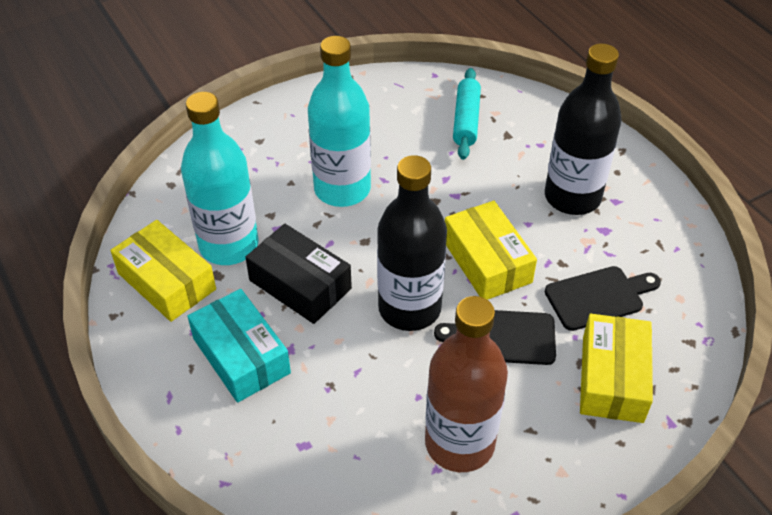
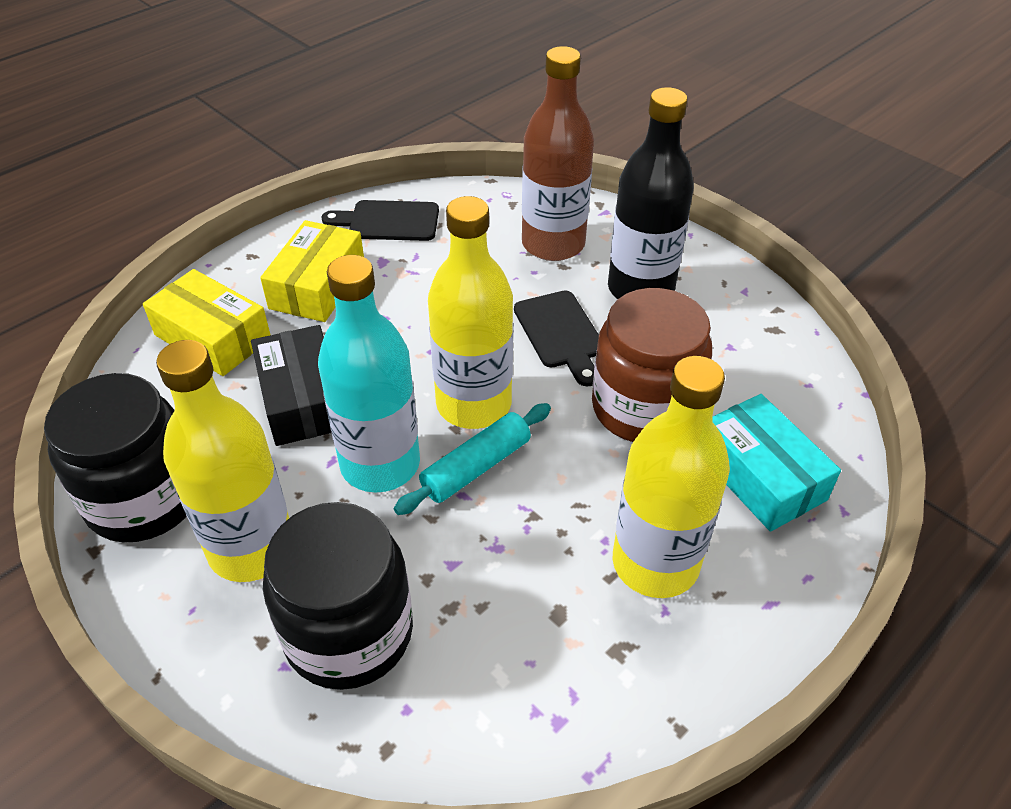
black bottle: [377,155,447,331] [545,44,622,215] = 2 -> [608,87,694,299] = 1
black jar: none = 0 -> [44,373,187,542] [263,502,413,690] = 2
brown jar: none = 0 -> [592,288,712,442] = 1
turquoise bottle: [181,92,259,265] [308,36,371,207] = 2 -> [318,255,420,492] = 1
yellow bottle: none = 0 -> [156,340,289,582] [428,196,513,429] [613,356,730,598] = 3
yellow box: [110,220,216,322] [445,201,537,300] [580,314,653,423] = 3 -> [143,269,270,376] [260,220,364,322] = 2

